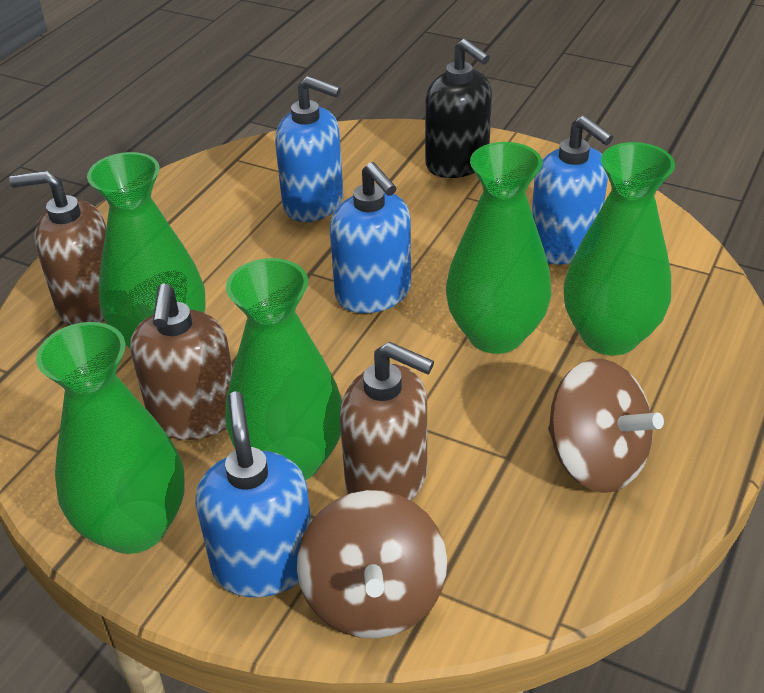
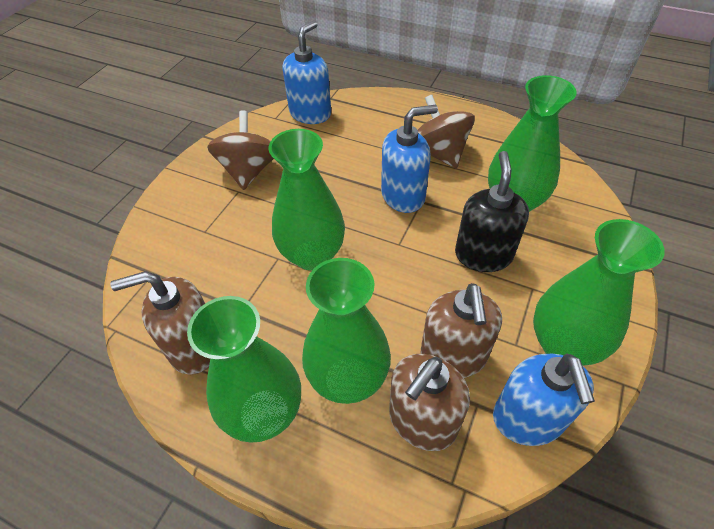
blue soap dispenser: [195,391,311,598] [275,76,343,222] [330,162,411,313] [532,115,613,264] = 4 -> [283,20,331,124] [381,105,438,213] [493,354,595,446] = 3

